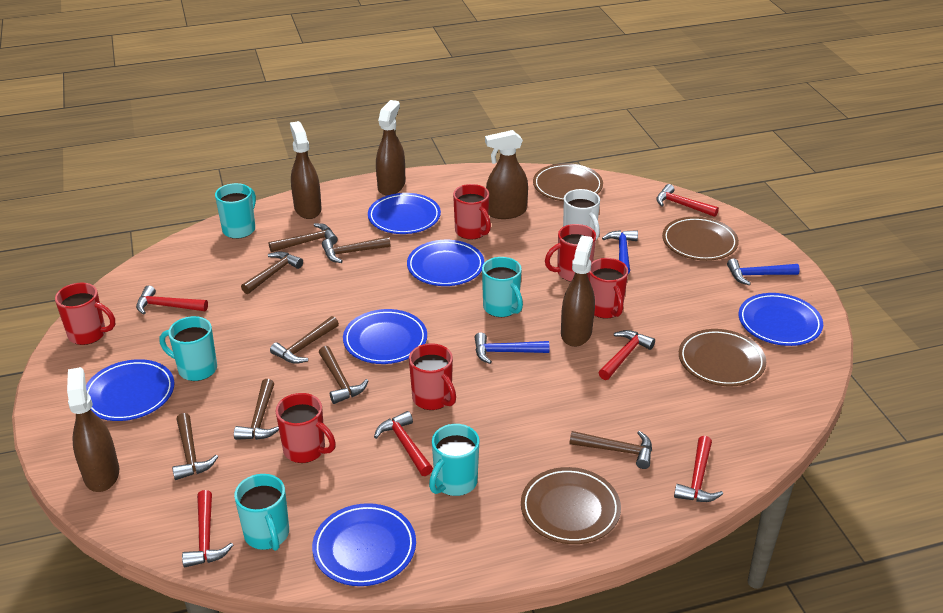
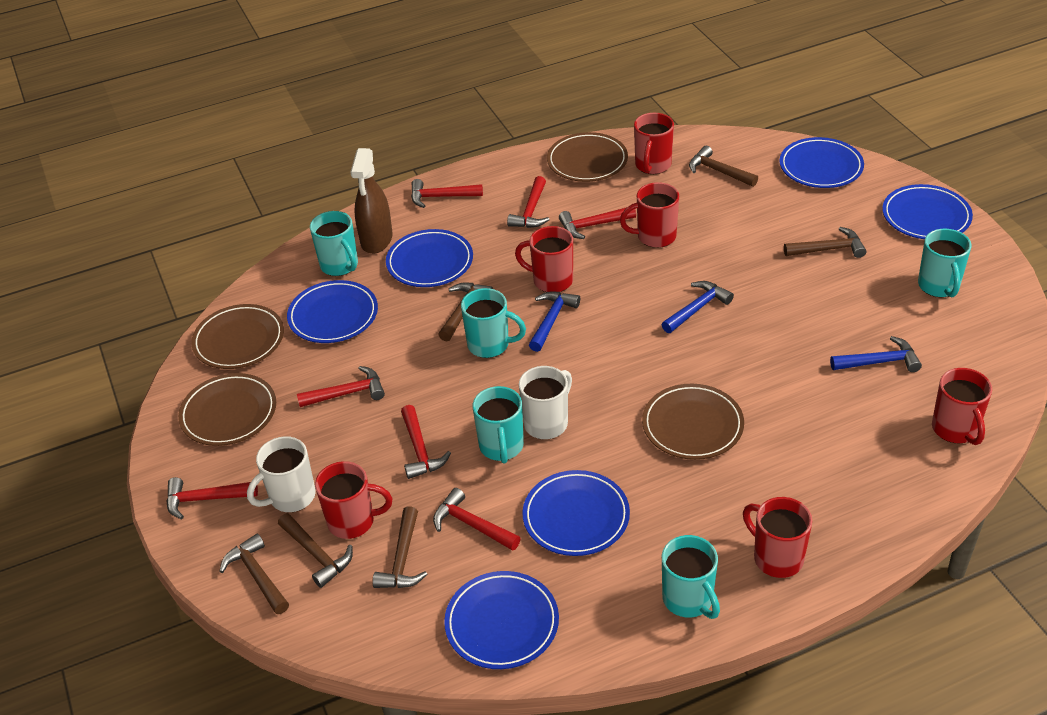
brown hammer: [172,413,218,480] [234,379,279,440] [241,251,303,294] [269,223,338,252] [270,316,339,364] [319,346,368,404] [322,236,391,263] [570,431,652,469] = 8 -> [219,533,289,614] [278,513,353,588] [373,506,428,588] [438,282,493,341] [689,146,758,187] [784,227,866,258] = 6
brown spray bottle: [67,367,119,492] [290,121,321,219] [376,100,405,195] [485,130,528,219] [561,235,595,347] = 5 -> [350,148,393,254] = 1
red hammer: [136,285,208,315] [182,490,233,567] [374,411,433,476] [598,330,655,380] [656,184,719,217] [674,436,723,502] = 6 -> [166,477,258,520] [297,366,385,407] [401,405,451,479] [411,179,483,208] [433,488,521,551] [507,176,550,228] [559,207,636,239] = 7
white mug: [563,189,600,240] = 1 -> [247,436,315,512] [519,366,572,440] = 2

